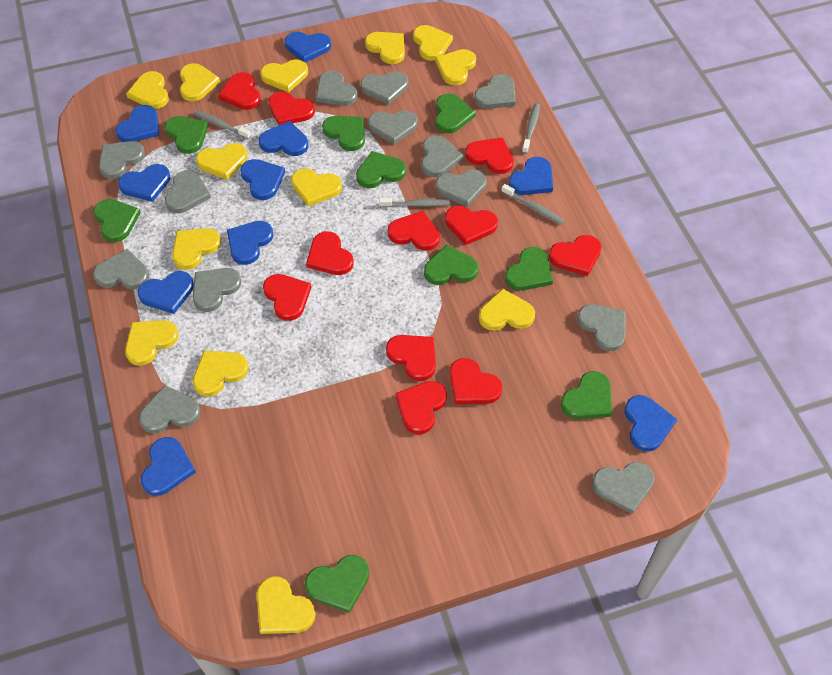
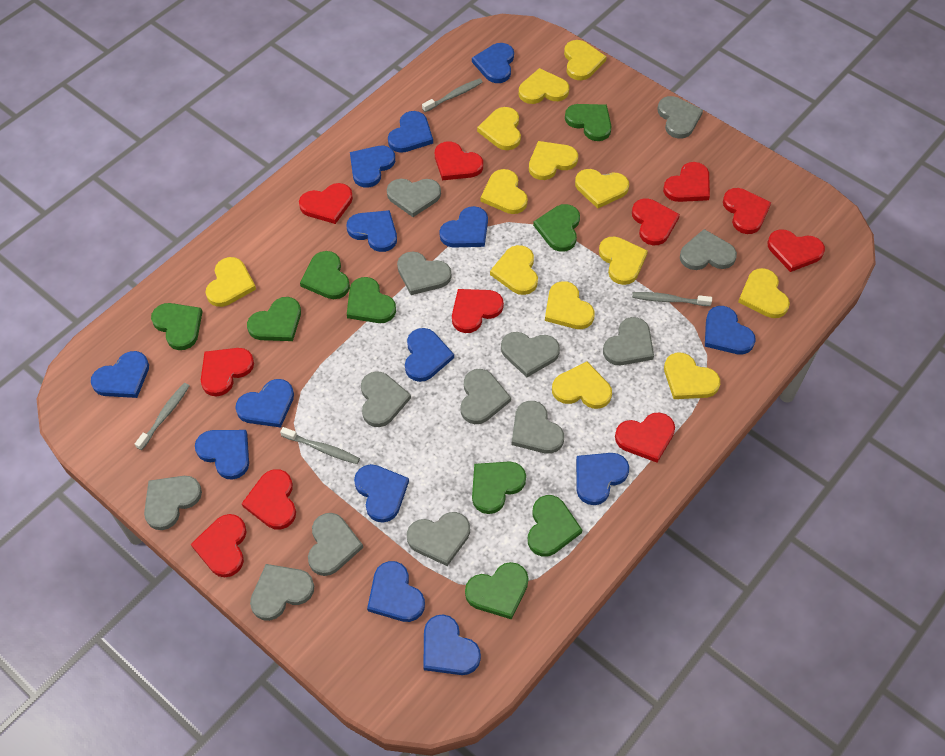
blue heart: [116,105,159,142] [118,164,170,202] [138,271,194,314] [141,437,196,496] [227,221,273,265] [240,159,285,200] [259,121,309,156] [285,32,331,62] [509,157,553,195] [625,395,677,452] = 10 -> [91,351,149,398] [195,430,249,480] [235,379,294,428] [346,210,397,252] [350,146,395,188] [354,464,409,523] [367,561,425,622] [388,111,433,153] [405,328,454,382] [423,614,481,675] [439,206,488,248] [472,43,514,83] [576,453,629,505] [705,306,756,354] = 14

